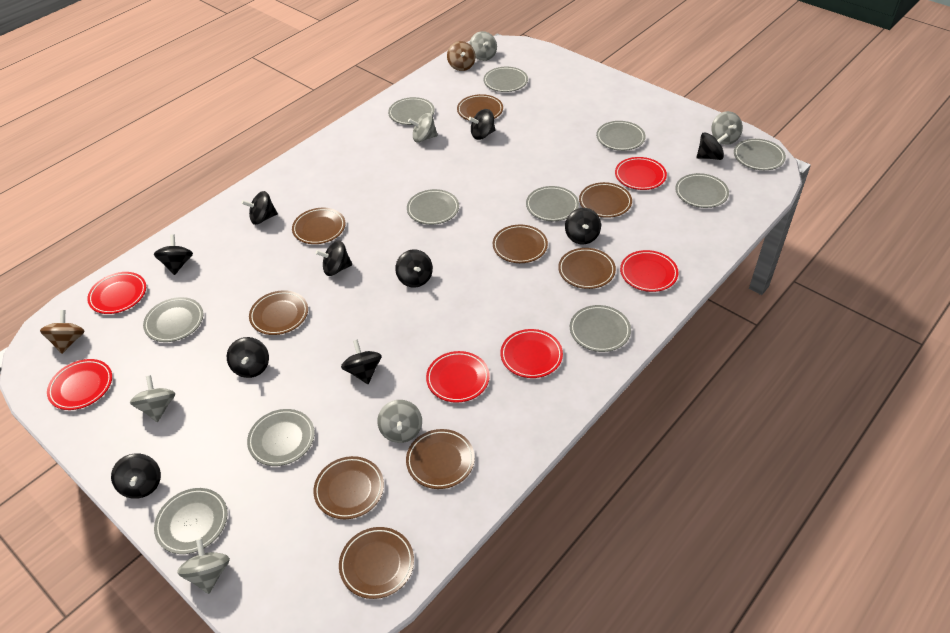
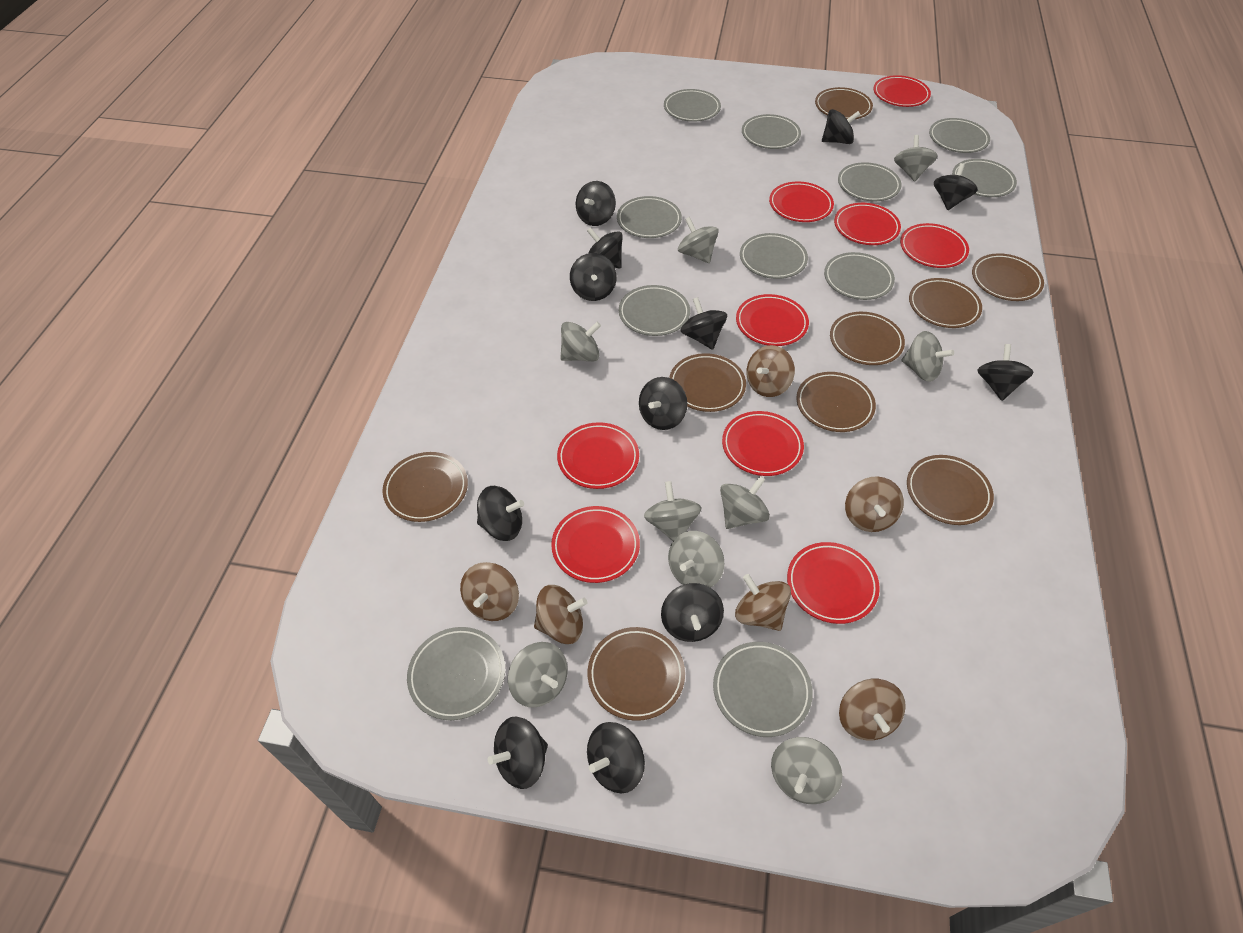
black spinning top: [111,453,161,499] [154,234,193,275] [227,337,269,378] [241,191,278,225] [316,241,352,276] [341,339,382,384] [395,249,433,288] [468,109,495,140] [565,208,601,244] [696,132,728,160] = 10 -> [477,486,524,541] [488,717,548,789] [570,253,617,301] [576,181,616,226] [587,227,623,269] [587,722,645,794] [639,377,687,430] [661,583,724,642] [681,297,727,350] [822,109,861,144] [934,163,978,210] [977,344,1034,401] = 12
brown spinning top: [40,310,84,354] [447,41,476,71] = 2 -> [460,562,519,621] [534,585,588,644] [735,574,791,631] [747,345,795,397] [839,679,906,740] [845,476,904,532] = 6
grey spinning top: [130,375,175,422] [177,538,230,594] [377,400,422,443] [408,113,438,143] [469,31,497,61] [711,111,743,145] = 6 -> [508,642,567,707] [560,322,601,362] [644,481,702,541] [668,531,724,587] [678,217,719,263] [720,476,770,529] [771,737,842,804] [894,135,938,182] [901,331,954,382] = 9
red plate: [47,359,112,410] [87,272,146,314] [426,351,490,403] [501,329,563,378] [615,157,667,190] [620,250,679,292] = 6 -> [551,506,640,583] [557,422,639,489] [722,411,804,476] [736,294,809,346] [769,182,834,222] [787,542,880,624] [834,203,901,245] [873,75,931,107] [900,223,969,268] = 9

